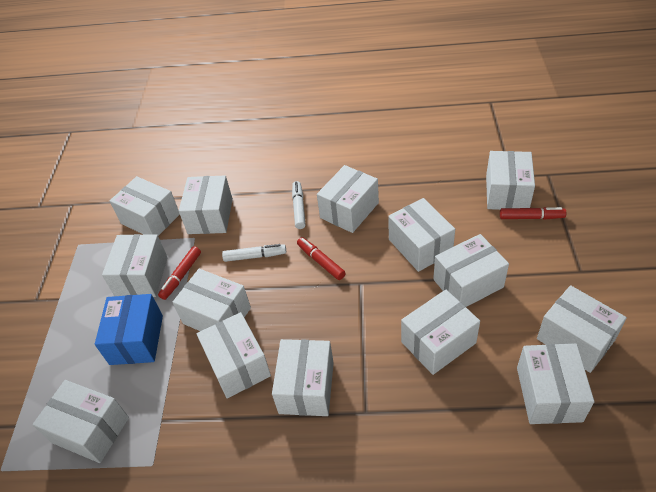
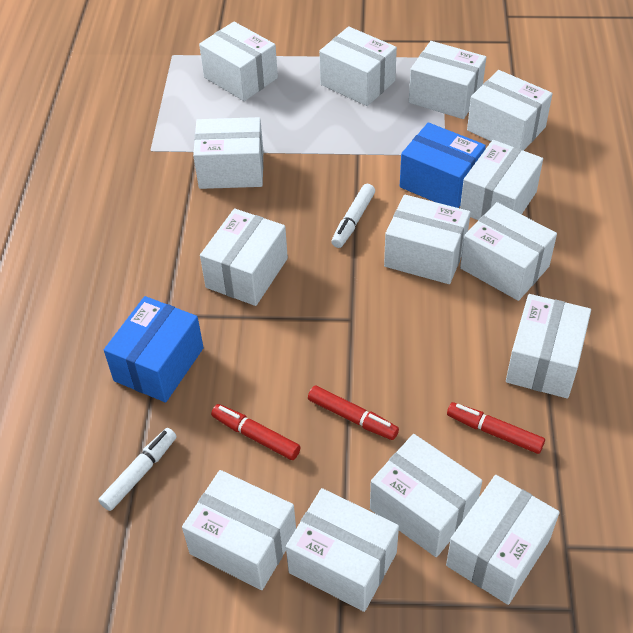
blue box: [95,294,163,365] = 1 -> [104,296,204,402] [400,122,486,208] = 2

